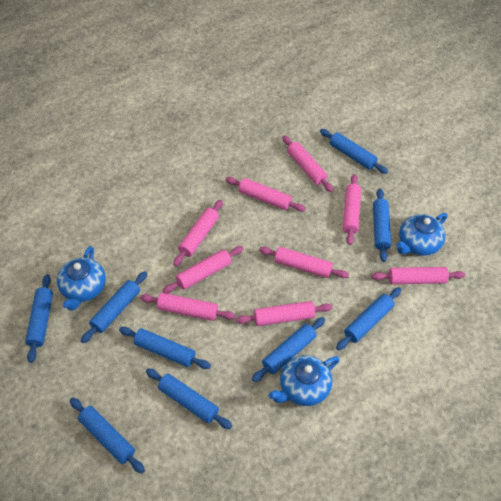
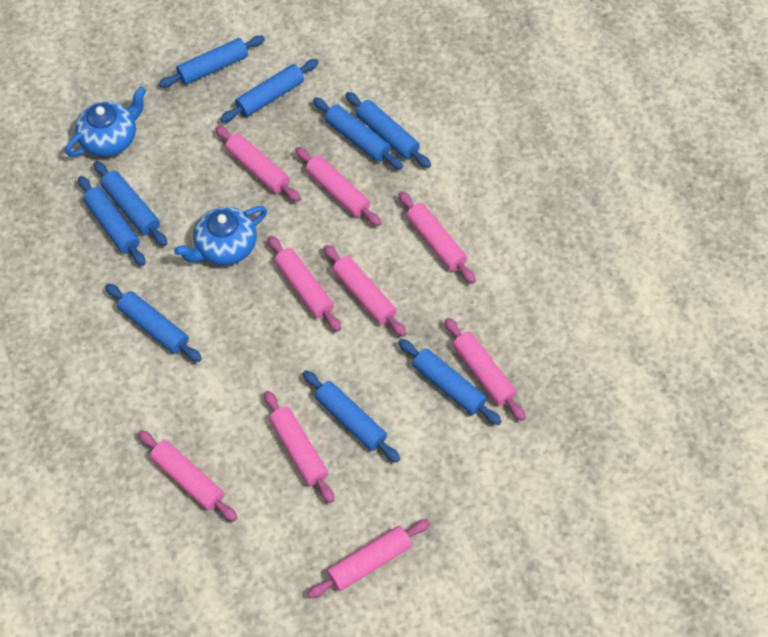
blue teapot: [57,246,106,311] [269,355,340,406] [396,213,448,256] = 3 -> [65,86,146,157] [174,206,267,265] = 2

